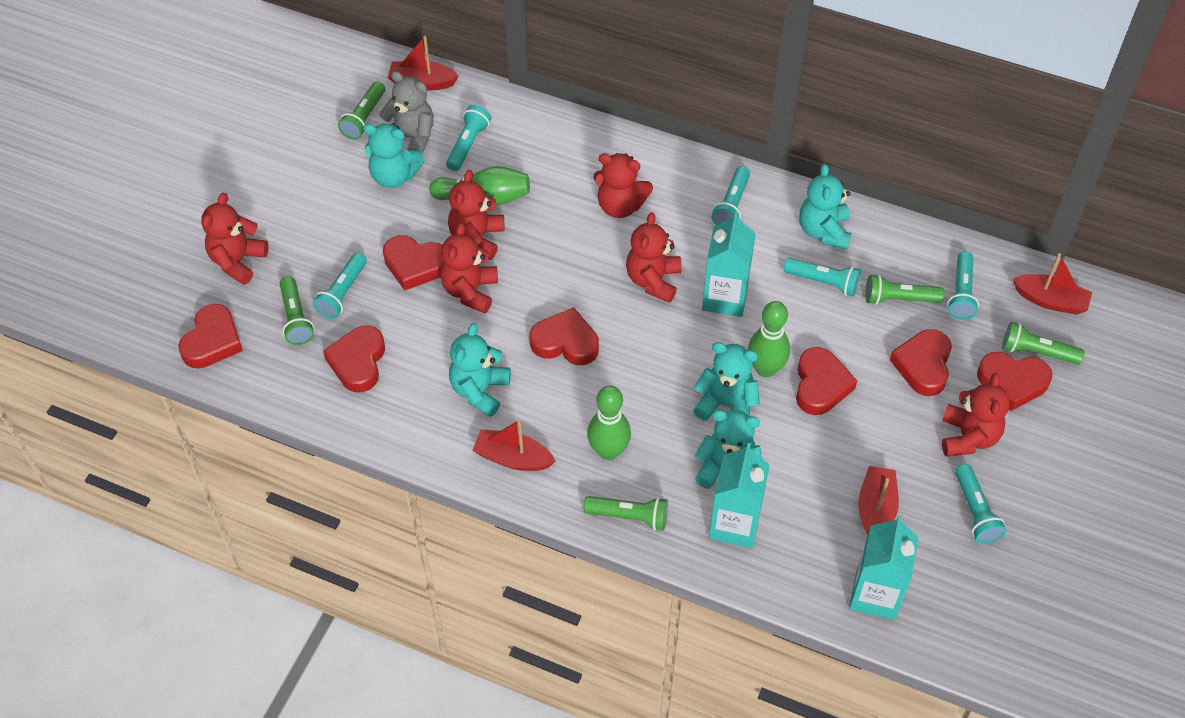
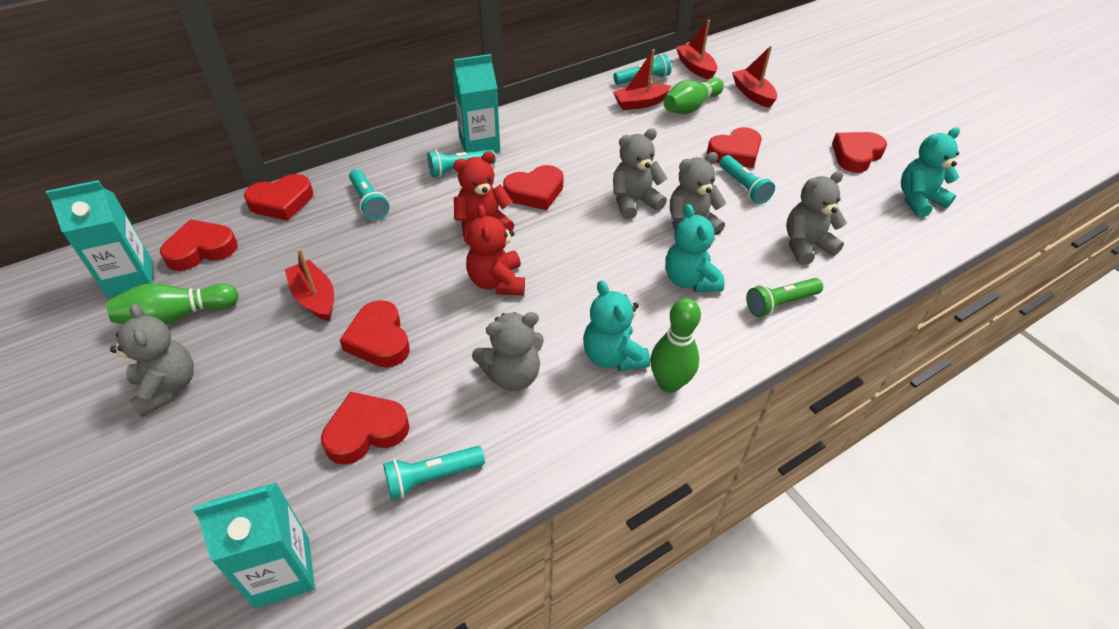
green flashlight: [280,276,314,345] [338,81,385,140] [583,496,668,531] [865,274,944,305] [1002,322,1085,365] = 5 -> [746,278,823,317] = 1
grey teddy bear: [379,71,434,154] = 1 -> [110,303,194,417] [472,312,544,391] [613,128,667,219] [670,152,726,235] [786,171,847,265] = 5
red teddy bear: [201,193,269,285] [440,223,498,313] [448,170,504,260] [593,153,653,218] [626,212,681,303] [942,373,1010,457] = 6 -> [453,151,514,245] [466,205,525,295] = 2
turquoise flashlight: [313,253,367,319] [446,105,491,171] [711,166,750,225] [784,258,861,297] [947,251,979,320] [955,464,1006,544] = 6 -> [349,169,389,220] [383,446,485,500] [427,149,496,178] [613,54,671,85] [720,155,775,204] = 5
turquoise teddy bear: [363,123,425,188] [449,323,511,417] [693,342,759,421] [695,410,762,489] [799,164,851,249] = 5 -> [583,280,650,371] [665,204,725,292] [901,127,960,218] = 3

